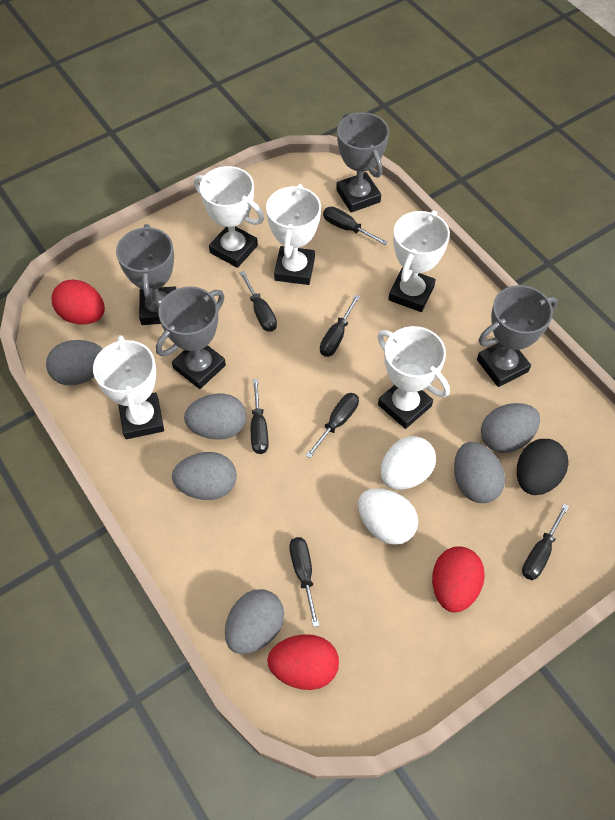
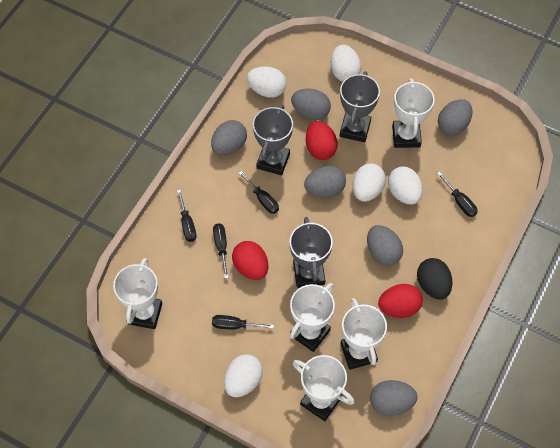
black screwdriver: [240,271,277,332] [251,379,269,454] [289,537,319,627] [306,393,359,458] [320,295,360,357] [323,206,388,245] [522,504,569,580] = 7 -> [177,189,196,242] [212,315,274,329] [213,223,229,279] [239,171,279,214] [437,172,477,217] = 5
grey trophy: [116,224,176,325] [156,286,226,389] [336,112,389,213] [477,285,558,387] = 4 -> [253,104,293,175] [290,217,333,288] [340,71,380,142] = 3
white egg: [358,488,418,545] [381,436,436,490] = 2 -> [224,354,263,397] [247,66,286,98] [331,45,361,82] [352,164,386,202] [388,167,423,205] = 5

